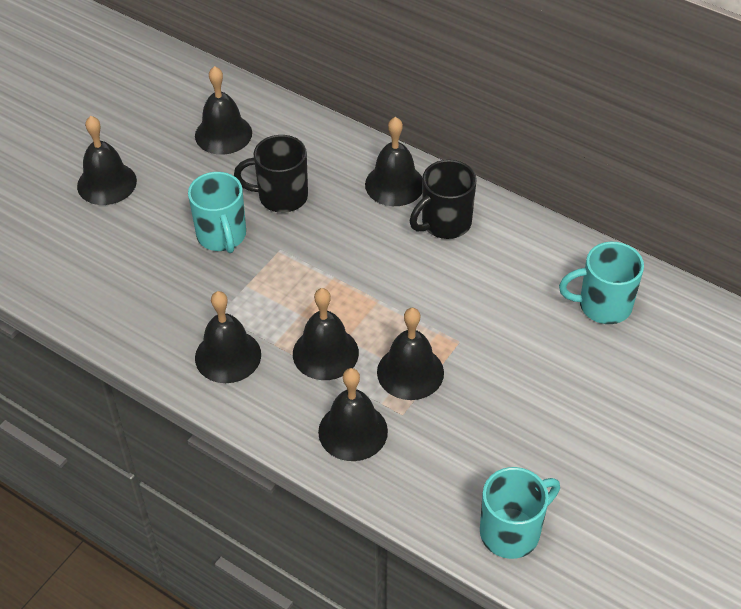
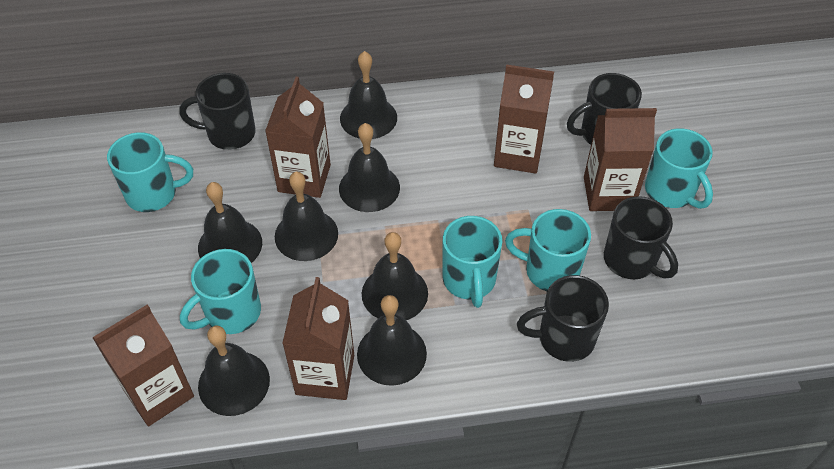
black mug: [234,135,308,213] [410,160,477,239] = 2 -> [179,73,256,150] [517,275,609,362] [567,73,642,145] [604,196,678,279] = 4
brown carton: none = 0 -> [93,304,194,426] [265,77,331,198] [282,277,354,400] [494,64,554,174] [584,108,657,211] = 5
turquoise mug: [188,172,246,253] [480,467,560,559] [559,242,644,324] = 3 -> [107,132,193,212] [180,249,261,334] [443,216,502,308] [505,209,591,291] [645,128,713,209] = 5

